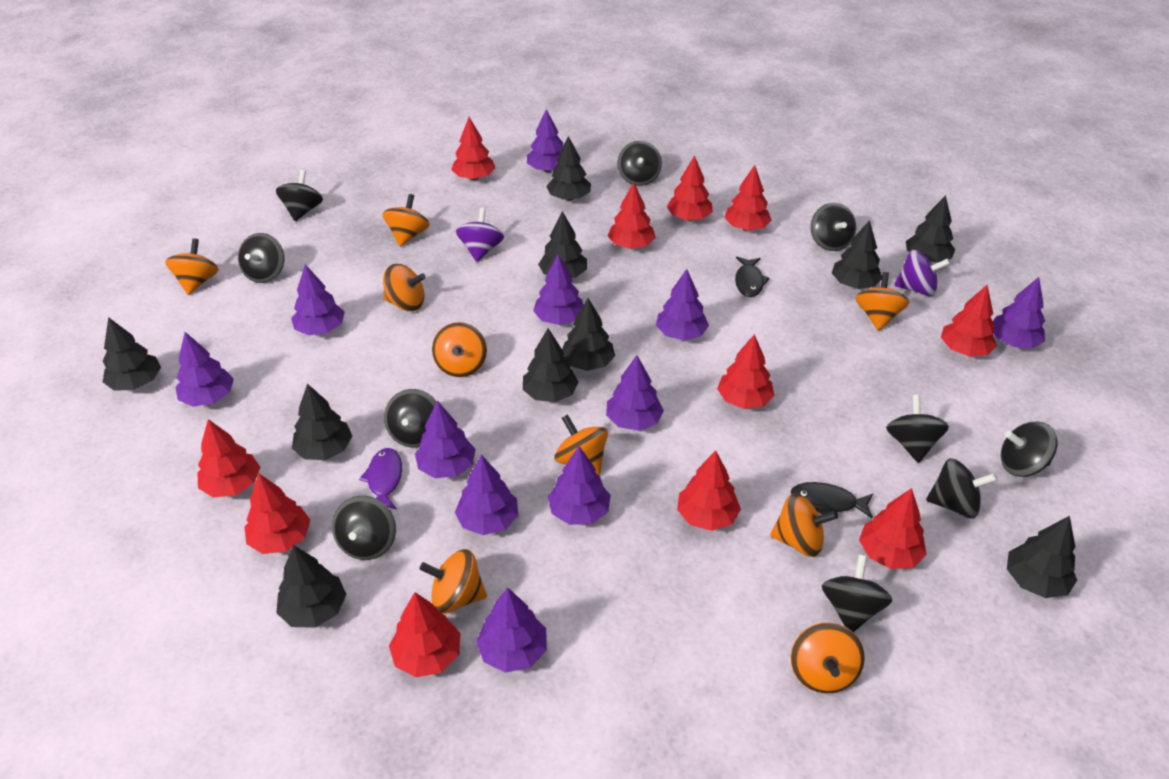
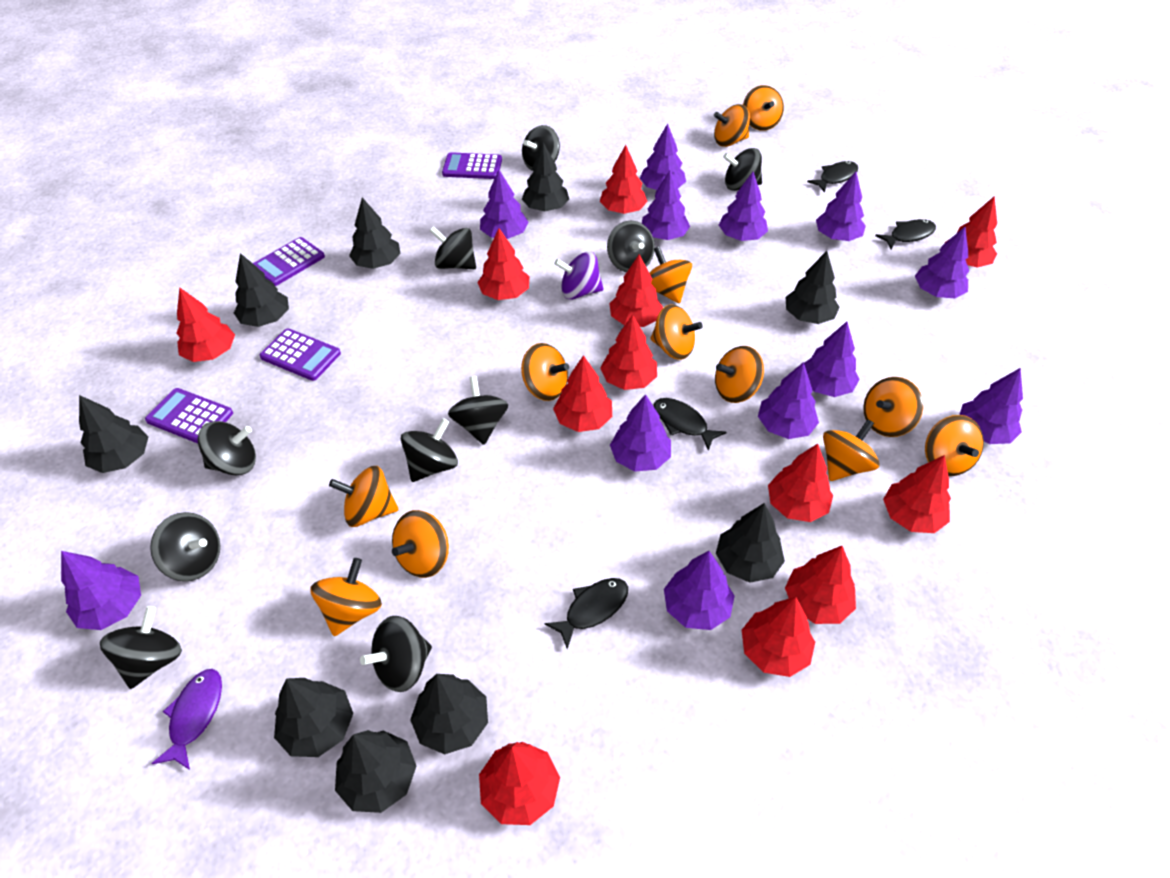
black fish: [735,257,770,297] [791,482,873,519] = 2 -> [544,578,628,649] [654,398,727,451] [807,161,858,192] [875,219,936,249] = 4
black tree: [103,317,161,391] [276,545,347,628] [292,384,352,460] [523,328,578,402] [538,211,587,278] [546,136,591,201] [562,298,615,371] [832,220,882,289] [906,195,955,263] [1007,516,1077,598] = 10 -> [79,395,148,473] [234,253,289,327] [274,678,353,757] [335,730,417,813] [349,198,401,269] [410,674,488,754] [522,143,569,211] [716,503,785,583] [786,251,840,324] = 9
orange spinning top: [165,238,219,295] [382,194,430,247] [383,264,426,311] [420,549,487,614] [432,322,487,377] [554,414,608,475] [770,494,838,557] [791,622,865,693] [855,272,909,331] = 9 -> [310,558,382,636] [329,466,398,527] [392,510,449,578] [521,343,569,401] [650,246,692,303] [650,304,703,360] [714,104,750,147] [715,346,764,403] [743,85,784,131] [823,419,880,481] [863,377,924,437] [925,415,984,476] = 12
purple calculator: none = 0 -> [145,388,233,443] [253,237,325,286] [260,329,341,381] [442,152,502,179] = 4
purple spinning top: [456,208,504,262] [894,250,950,296] = 2 -> [554,252,604,300] = 1
purple tree: [175,332,234,407] [291,264,345,335] [415,401,476,478] [455,455,518,535] [476,587,547,673] [527,109,563,172] [533,255,584,325] [548,446,611,525] [606,355,664,431] [656,269,709,340] [993,277,1045,348] = 11 -> [61,551,141,630] [480,169,529,239] [610,394,671,472] [640,123,686,190] [642,171,690,240] [664,551,735,630] [719,172,768,241] [758,362,819,439] [804,322,859,397] [816,172,866,241] [915,227,969,298] [959,368,1023,444] = 12
red tree: [197,419,260,497] [245,474,310,554] [389,592,460,677] [451,117,495,180] [608,182,656,249] [667,155,713,221] [677,451,741,531] [717,334,774,409] [724,165,772,231] [859,488,927,569] [941,285,997,357] = 11 -> [176,288,235,362] [477,228,530,300] [479,742,560,825] [553,355,612,432] [600,145,648,214] [600,315,657,390] [609,254,663,327] [742,597,815,677] [768,444,833,522] [785,546,856,624] [883,455,951,533] [945,196,997,268] = 12

